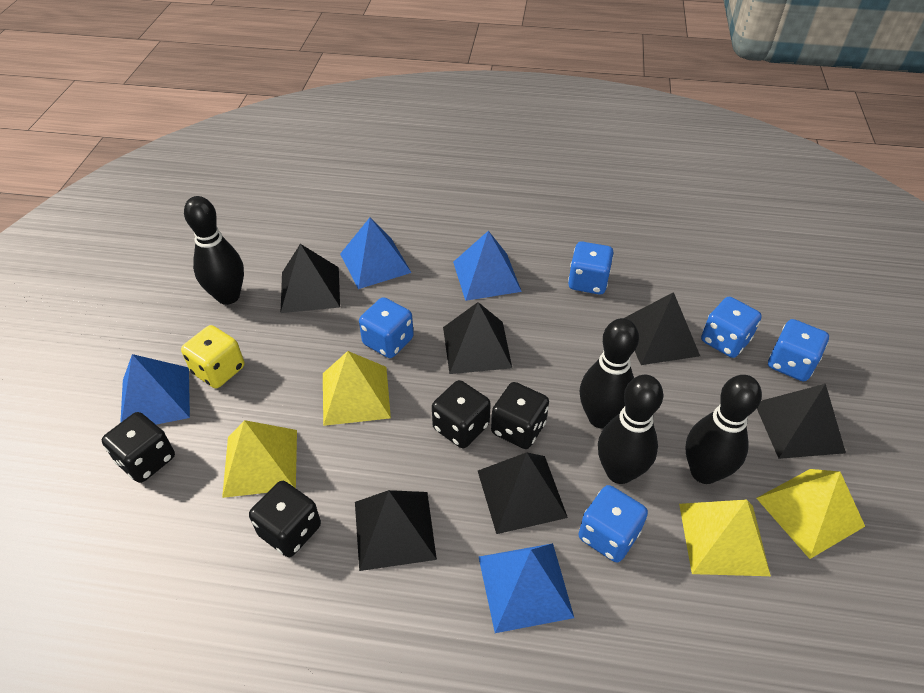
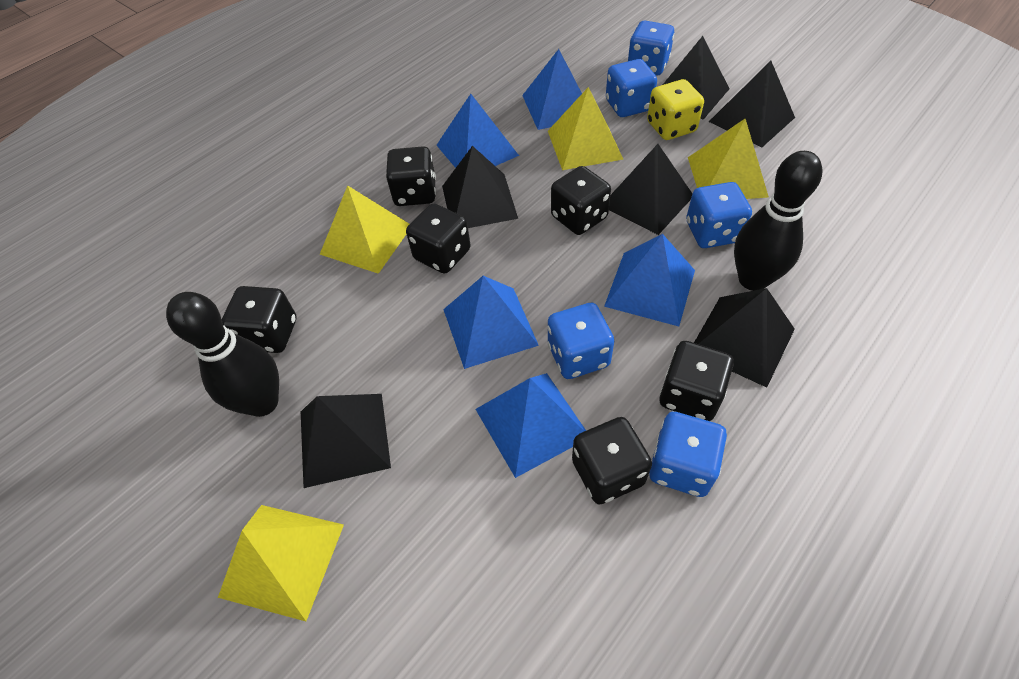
black bowling pin: [184,196,244,305] [580,318,639,429] [598,375,663,484] [685,375,762,484] = 4 -> [166,292,279,417] [734,151,822,291] = 2
black dice: [102,412,175,483] [249,481,321,557] [432,380,491,448] [491,382,549,449] = 4 -> [222,286,296,353] [386,146,436,206] [406,203,471,274] [551,166,611,235] [572,417,652,504] [660,341,734,421] = 6
blue pyramid: [120,354,190,425] [340,218,412,289] [453,231,522,301] [479,543,574,633] = 4 -> [437,94,519,168] [443,276,539,369] [475,373,586,478] [522,49,582,130] [604,234,695,326] = 5

